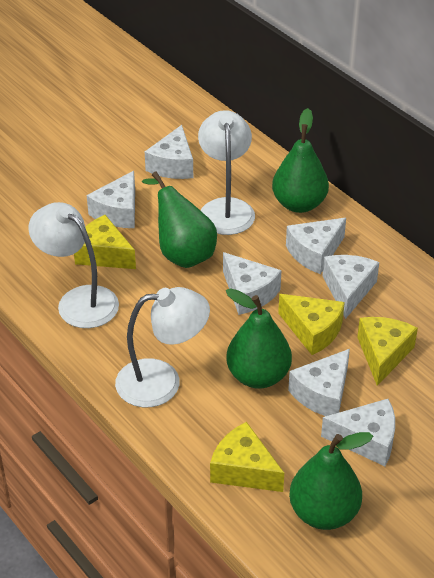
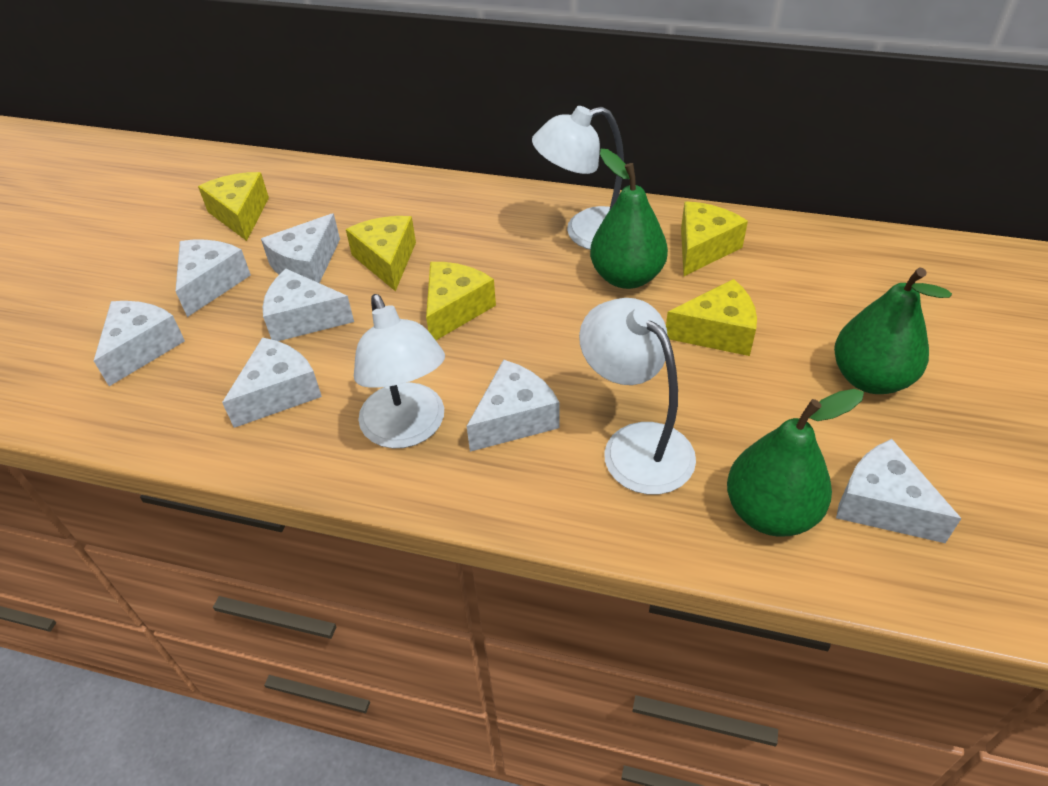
green pear: [142,172,217,268] [226,288,292,389] [272,108,329,213] [289,432,373,530] = 4 -> [590,149,668,289] [727,389,864,536] [834,268,952,394] = 3
yellow cheese: [74,215,136,269] [210,422,284,492] [278,294,345,355] [357,317,418,386] = 4 -> [198,172,269,241] [346,216,416,291] [426,262,496,340] [666,279,757,356] [681,201,748,276] = 5

